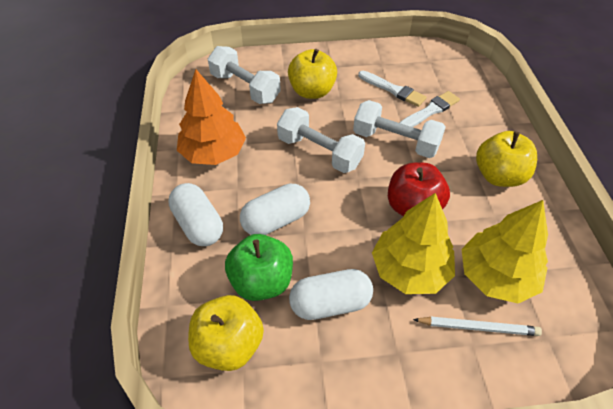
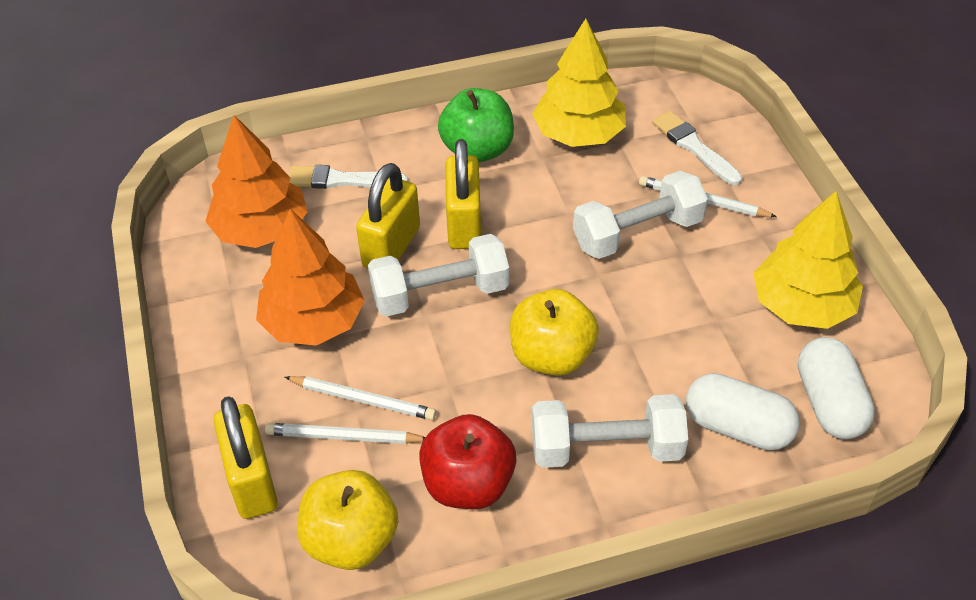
orange tree: [177,69,246,165] = 1 -> [205,115,307,248] [256,209,365,346] = 2
white capsule: [168,183,223,246] [240,184,310,235] [289,269,373,320] = 3 -> [686,373,800,450] [798,337,875,439] = 2
white pencil: [413,317,542,336] = 1 -> [265,423,425,444] [285,376,436,420] [639,176,777,217] = 3
yellow apple: [188,295,264,371] [288,49,337,99] [476,131,537,187] = 3 -> [297,470,398,570] [510,289,599,376] = 2
yellow padlock: none = 0 -> [213,396,278,519] [356,163,420,269] [446,139,481,249] = 3

